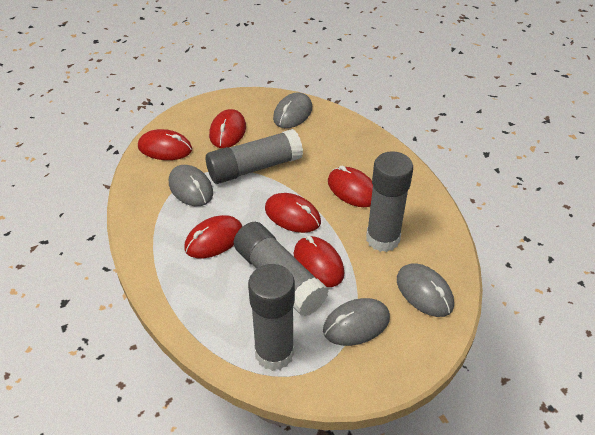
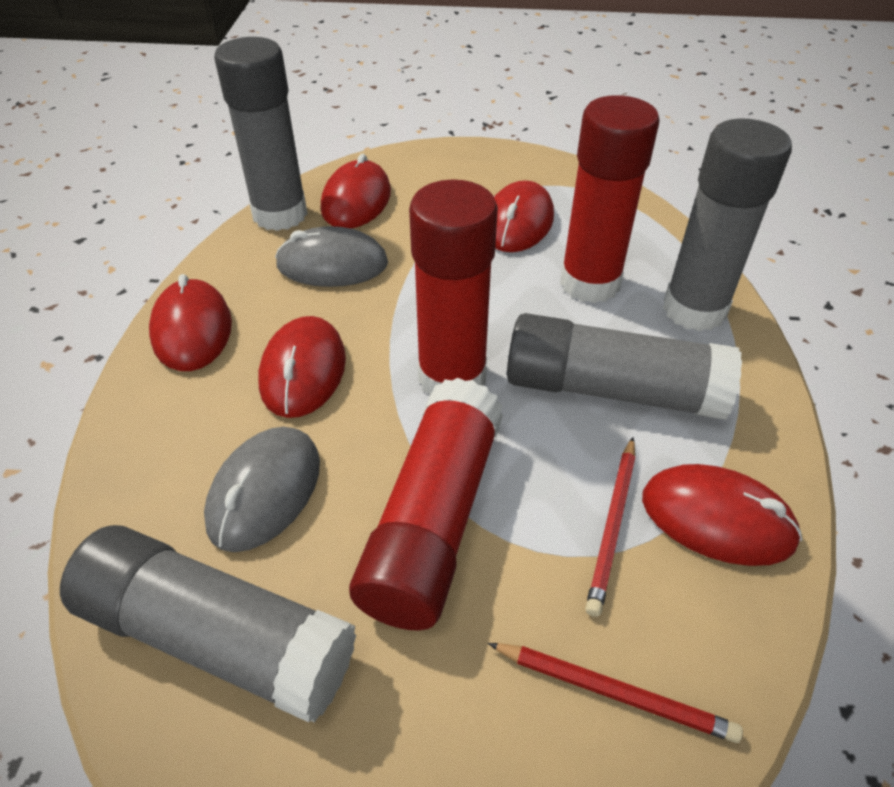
grey mouse: [169,165,213,206] [273,92,312,128] [323,298,390,346] [397,263,454,317] = 4 -> [204,427,320,552] [275,226,388,287] = 2
red glue stick: none = 0 -> [349,378,503,630] [409,179,498,394] [560,95,660,303] = 3
red mouse: [138,129,192,160] [184,215,242,258] [209,109,246,148] [265,193,321,233] [294,236,345,287] [328,166,373,207] = 6 -> [149,274,232,371] [258,316,346,418] [321,154,391,228] [494,180,554,252] [642,464,802,566] = 5
red pencil: none = 0 -> [488,643,743,743] [585,437,635,617] = 2

